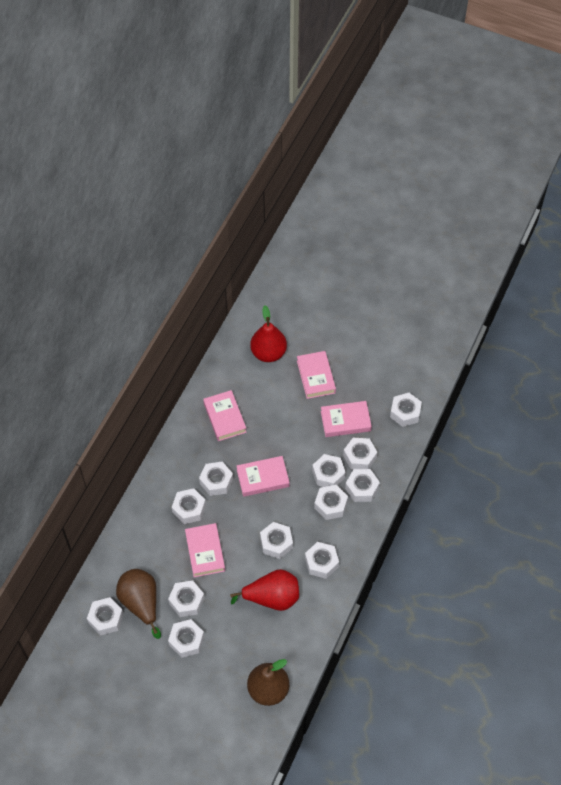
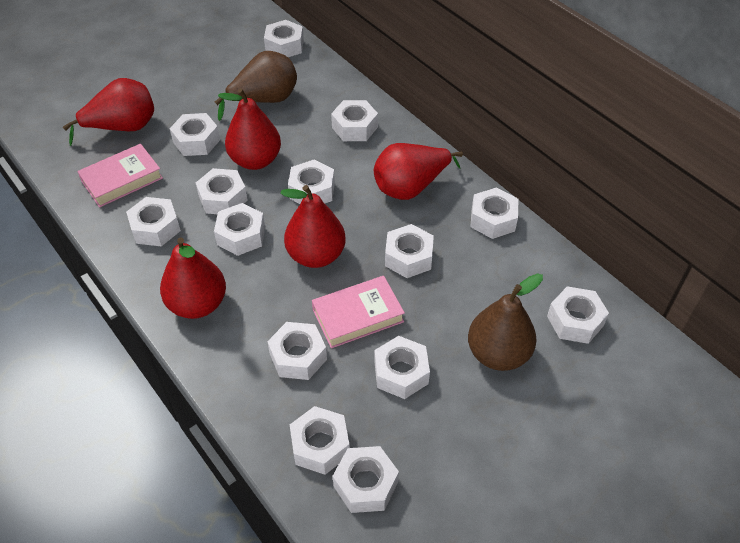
pink book: [185,523,225,577] [203,390,247,441] [237,456,290,497] [297,351,336,399] [321,401,372,437] = 5 -> [77,144,163,207] [312,276,405,348] = 2
red pear: [230,569,299,611] [250,306,287,362] = 2 -> [63,78,154,146] [160,238,226,319] [218,88,281,170] [281,185,346,268] [374,143,463,200] = 5
white nut: [87,597,124,635] [168,580,205,617] [168,619,204,658] [172,488,206,524] [199,462,233,496] [260,522,293,559] [305,542,339,579] [312,454,346,487] [314,485,348,520] [343,437,377,469] [345,469,380,502] [390,393,422,427] = 12 -> [126,197,181,246] [169,113,220,156] [196,168,248,214] [214,203,265,256] [264,20,304,57] [267,322,327,380] [288,160,335,204] [290,406,350,475] [331,100,378,141] [333,446,399,513] [375,336,430,399] [385,224,434,278] [470,187,518,239] [547,286,609,344] = 14

